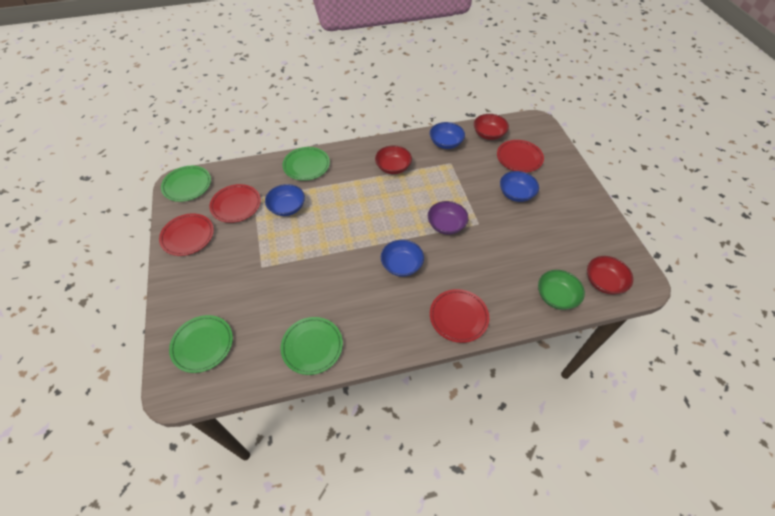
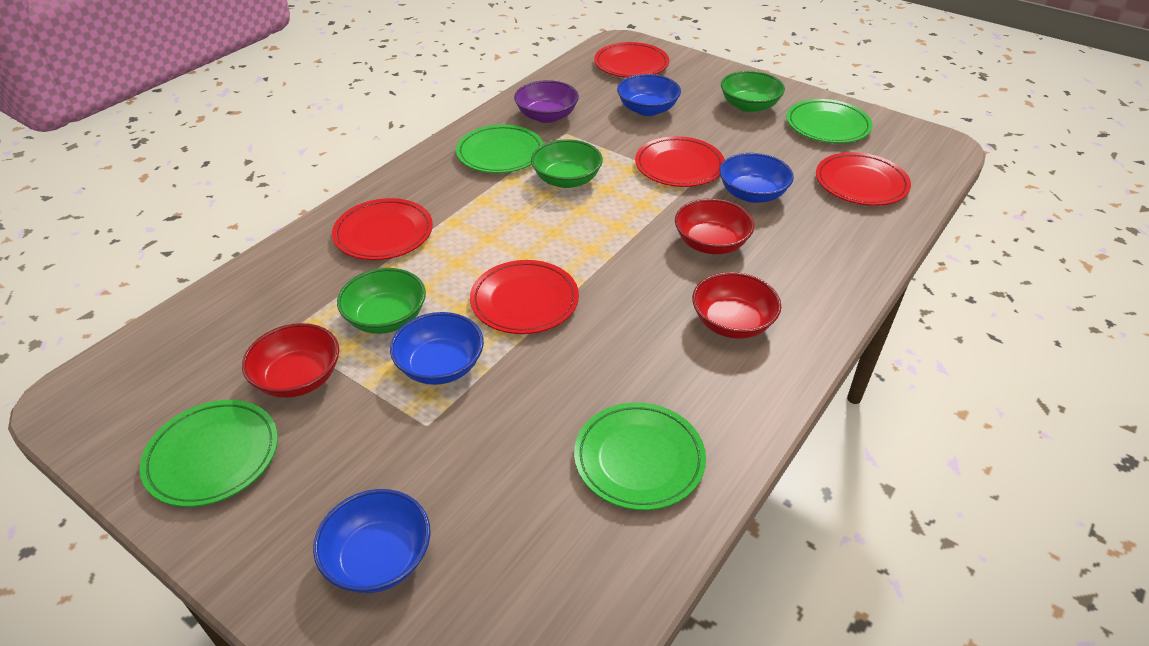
green bowl: [538,270,585,310] = 1 -> [337,268,426,334] [531,139,603,188] [721,71,785,113] = 3
red plate: [159,213,214,256] [209,184,261,223] [430,289,489,343] [497,140,544,172] = 4 -> [332,198,433,260] [470,260,579,334] [594,42,669,78] [635,136,725,187] [816,152,911,206] = 5

